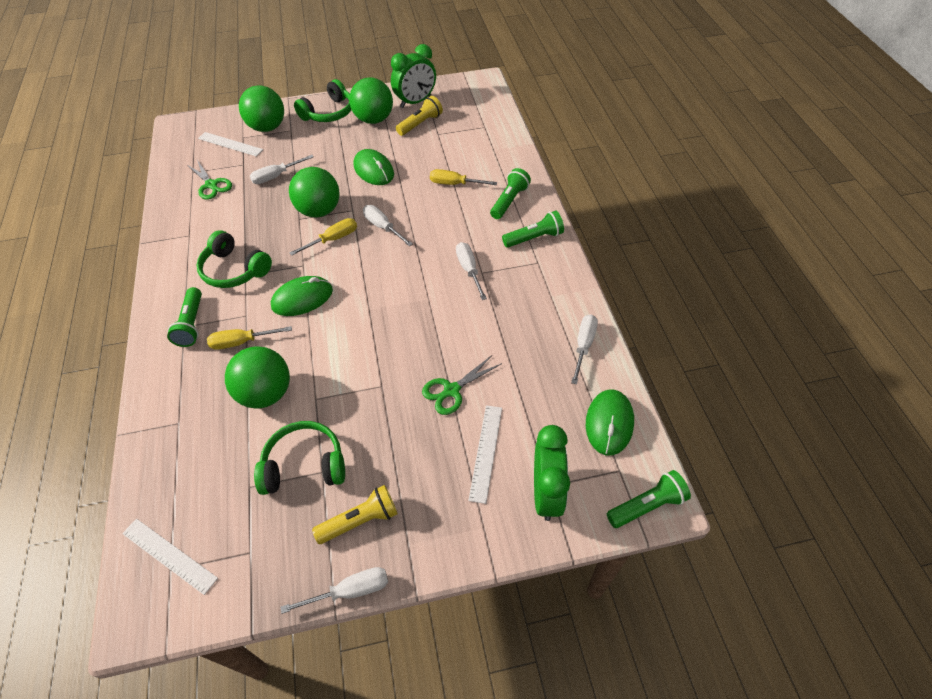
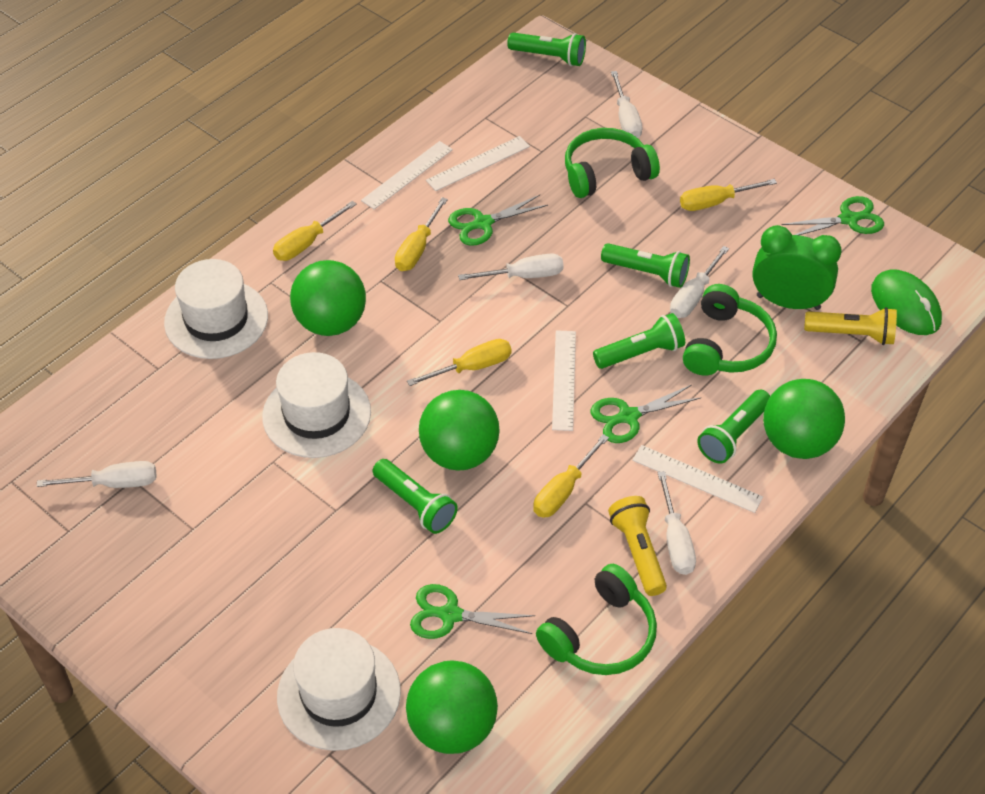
green clock: [391,44,436,108] [534,425,570,521] = 2 -> [752,225,841,310] = 1
green flashlight: [167,287,202,347] [490,168,531,219] [502,211,564,248] [607,470,691,528] = 4 -> [373,459,458,534] [507,33,586,66] [593,313,685,369] [601,243,690,288] [697,390,770,464] = 5
green mouse: [271,276,333,316] [354,149,394,185] [586,390,634,456] = 3 -> [871,269,942,335] = 1
green scissors: [187,160,232,200] [422,355,502,415] = 2 -> [410,584,535,639] [448,195,548,246] [590,385,701,443] [781,196,884,235] = 4
white hat: none = 0 -> [164,259,268,359] [262,352,371,458] [277,628,401,751] = 3
white ruler: [122,519,218,595] [198,132,263,157] [468,405,502,504] = 3 -> [361,141,453,210] [426,136,530,191] [552,330,576,431] [632,445,763,513] = 4
yellow screwdriver: [207,326,292,350] [290,218,357,256] [430,169,497,185] = 3 -> [273,201,357,261] [395,197,448,271] [407,339,512,386] [533,434,609,518] [680,179,777,211] = 5

